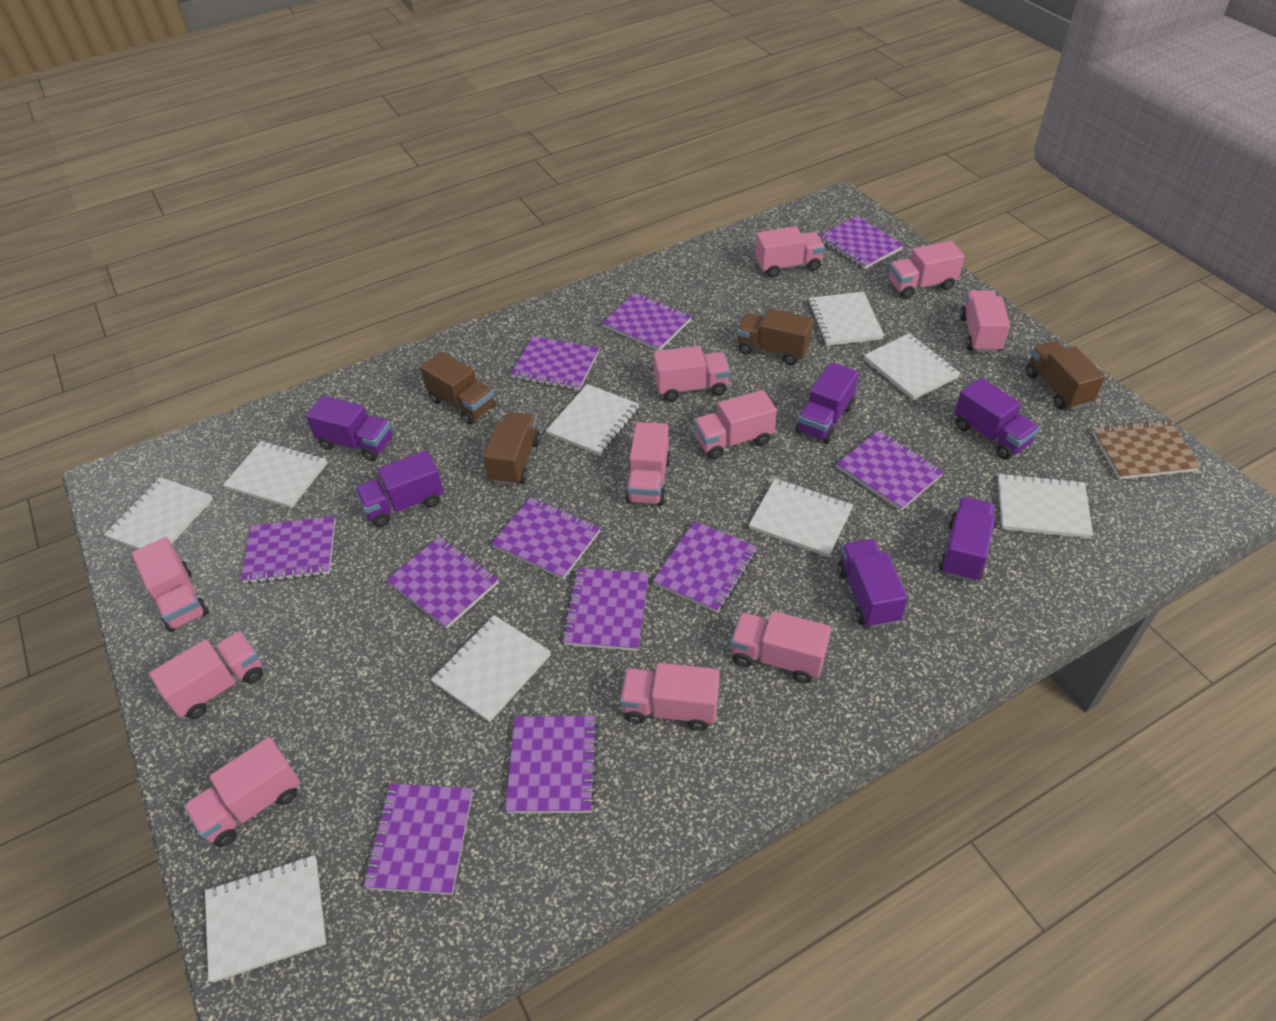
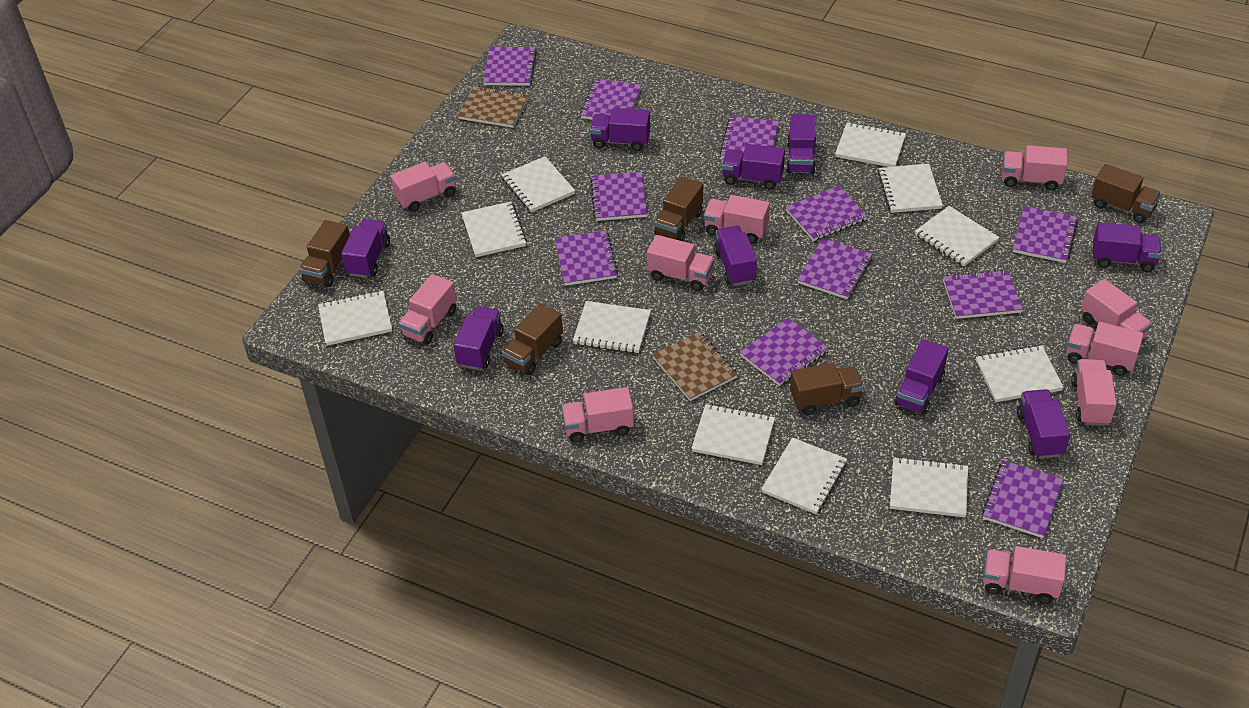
brown notebook: [1092,419,1201,480] = 1 -> [458,86,529,128] [652,332,738,401] = 2
brown truck: [420,351,496,424] [483,412,541,486] [737,308,813,365] [1026,341,1105,410] = 4 -> [299,220,350,287] [502,303,563,375] [654,177,703,241] [790,363,864,415] [1091,164,1161,223] = 5
pink truck: [132,537,209,632] [149,631,263,719] [184,737,300,847] [620,663,720,731] [625,422,671,505] [654,346,730,401] [694,390,777,459] [731,611,831,683] [755,226,825,277] [889,241,965,299] [960,290,1010,353] = 11 -> [391,162,456,212] [399,274,457,345] [562,387,634,443] [647,235,715,291] [704,195,770,243] [983,546,1066,604] [1002,145,1067,191] [1066,322,1144,376] [1071,359,1117,426] [1081,279,1152,339] = 10
purple truck: [306,396,393,461] [355,450,444,527] [796,362,859,443] [837,539,908,628] [939,497,995,582] [954,378,1039,459] = 6 -> [341,219,390,278] [453,306,503,370] [590,108,650,151] [714,226,757,286] [722,144,785,189] [786,114,816,174] [895,339,948,414] [1017,389,1070,458] [1093,222,1161,272] = 9
white notebook: [104,477,213,549] [205,855,326,983] [223,441,327,509] [431,615,551,723] [546,384,639,456] [749,478,853,557] [808,291,884,346] [864,333,961,400] [998,473,1093,539] = 9 -> [318,290,392,346] [461,202,527,257] [501,156,575,212] [573,301,651,353] [691,404,775,465] [761,437,847,514] [835,122,906,167] [878,164,943,213] [890,457,968,517] [915,206,1000,266] [976,345,1064,402] = 11

